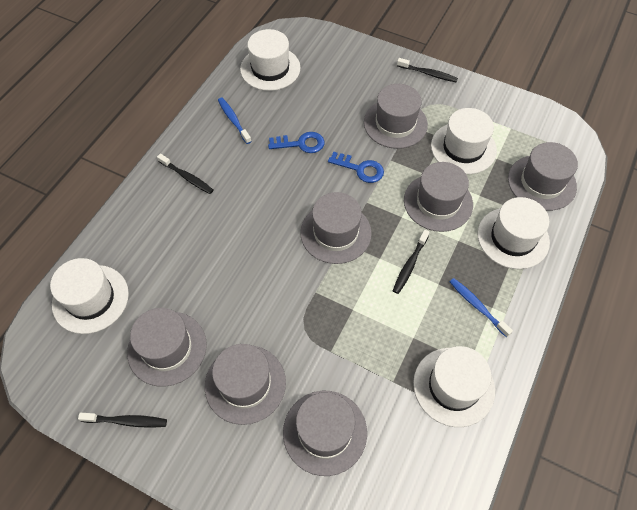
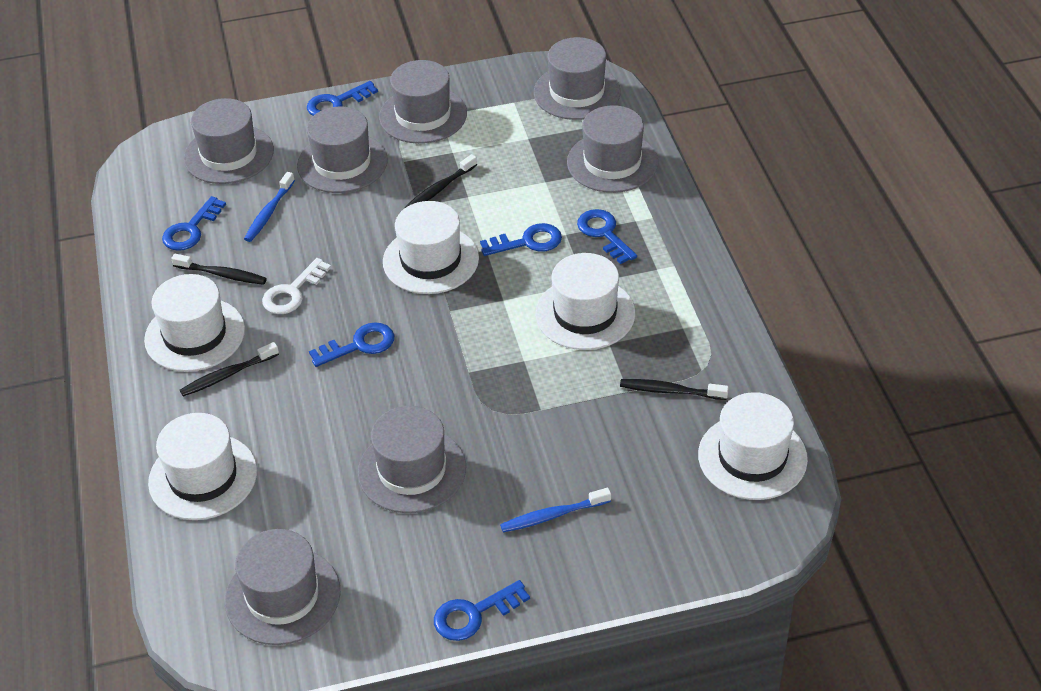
blue key: [268,132,325,153] [328,152,384,183] = 2 -> [162,196,226,251] [307,81,378,116] [309,322,394,367] [434,580,530,641] [480,223,562,256] [577,209,637,264] = 6
white key: none = 0 -> [262,258,331,314] = 1

